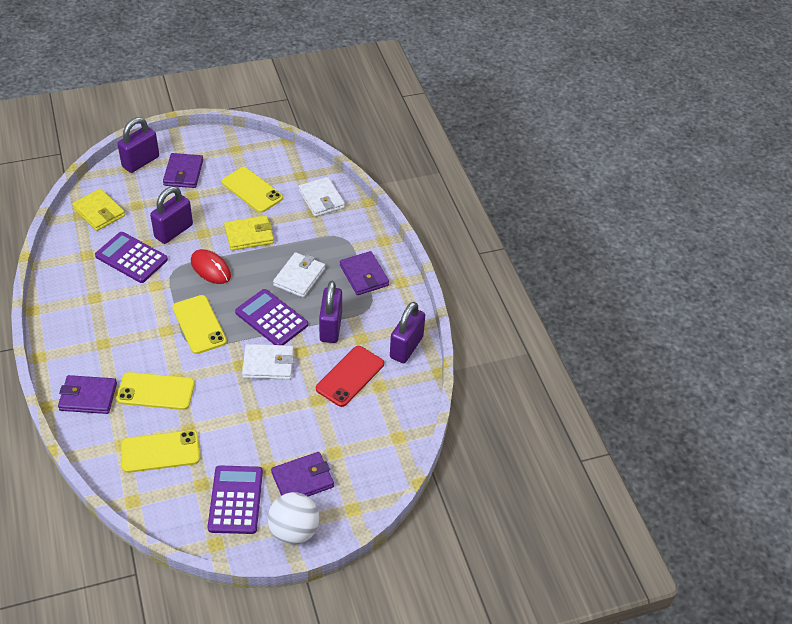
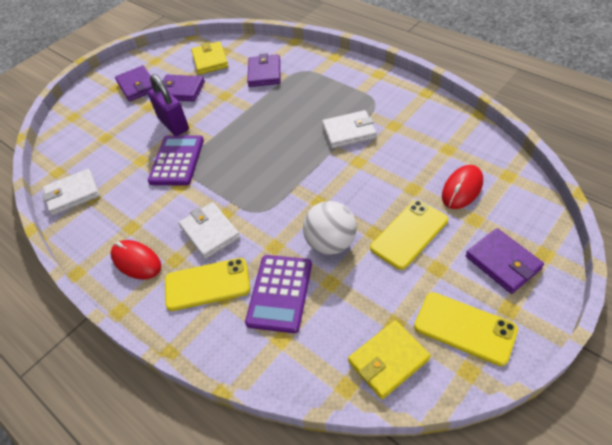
purple calculator: [95,232,168,283] [208,465,263,534] [235,289,308,345] = 3 -> [148,135,204,186] [245,255,312,333] = 2
purple padlock: [118,117,159,173] [150,186,193,244] [319,281,342,343] [390,302,425,363] = 4 -> [148,74,189,135] = 1
red mouse: [191,249,231,284] = 1 -> [111,240,161,280] [442,165,483,209] = 2
red phone: [316,346,384,407] = 1 -> none = 0
yellow phone: [116,372,195,410] [121,430,200,473] [172,295,227,354] [222,167,283,213] = 4 -> [165,258,250,311] [370,200,448,270] [414,292,518,366] = 3

